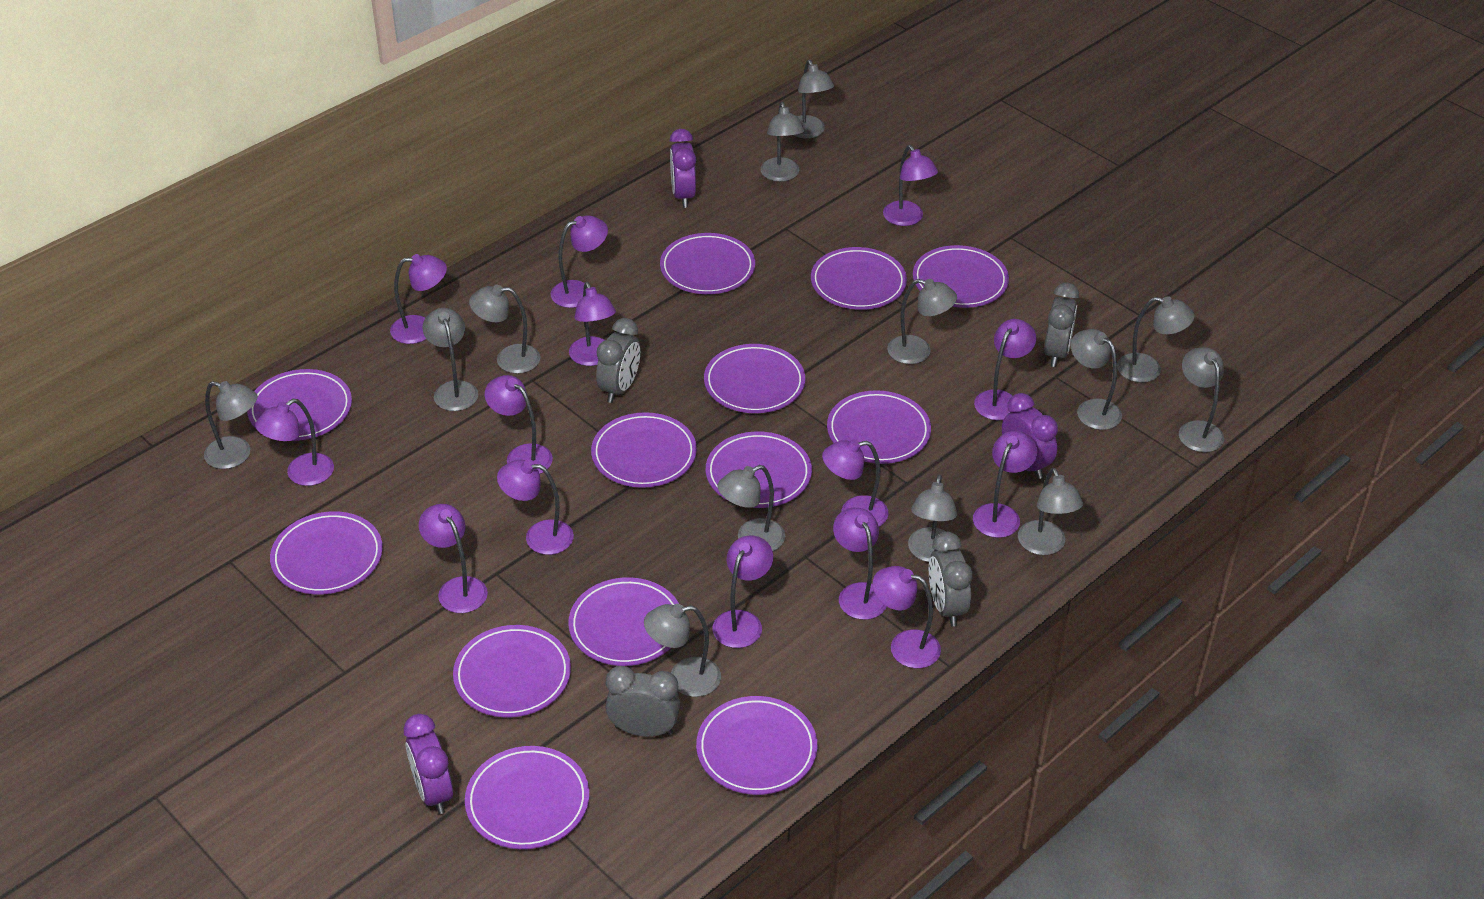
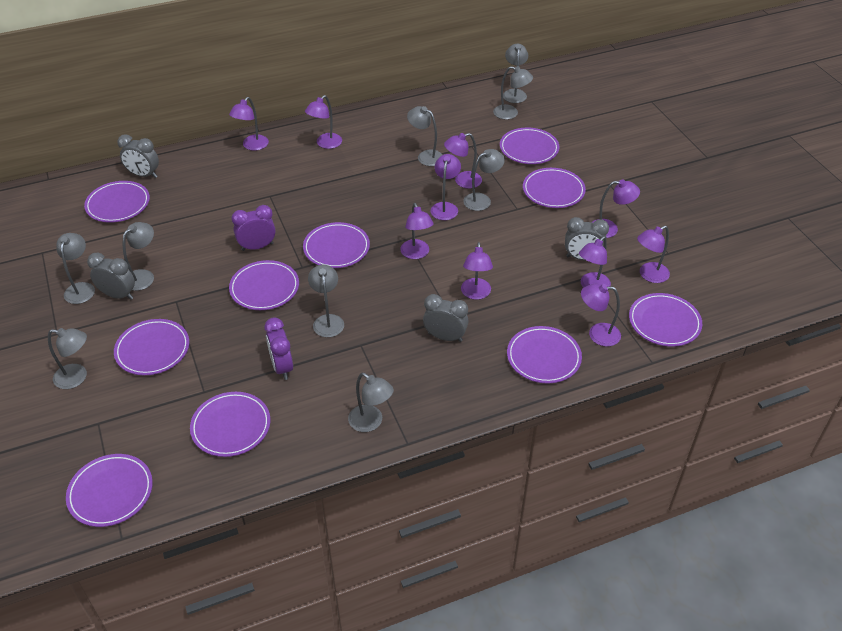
grey lamp: [204,381,258,469] [423,308,478,411] [469,285,540,374] [644,604,721,697] [717,465,785,551] [760,102,804,182] [794,60,834,139] [887,279,957,364] [908,475,957,562] [1018,468,1083,555] [1071,329,1122,430] [1117,296,1195,383] [1179,347,1224,452] = 13 -> [48,328,87,389] [56,233,95,304] [123,222,154,291] [308,265,344,337] [348,373,394,432] [407,106,443,166] [463,149,505,211] [493,66,533,120] [503,44,528,103] = 9
purple clock: [404,714,453,814] [670,129,696,208] [1002,393,1058,479] = 3 -> [232,205,276,251] [264,317,293,380] = 2
purple lamp: [255,399,334,486] [390,254,447,344] [419,504,488,613] [485,375,553,474] [497,460,574,555] [551,215,608,308] [569,282,616,366] [712,536,773,648] [822,439,889,527] [833,508,887,620] [873,566,941,668] [883,145,938,226] [973,431,1037,538] [974,319,1036,420] = 14 -> [229,97,269,151] [305,95,342,149] [400,203,434,259] [431,154,461,220] [444,133,482,188] [461,242,493,300] [579,236,611,288] [581,284,621,346] [591,179,640,238] [637,226,670,283] = 10
purple plate: [247,369,352,441] [270,511,383,595] [453,625,571,717] [465,746,589,849] [568,577,679,666] [591,412,697,488] [660,233,755,294] [696,696,817,795] [704,344,805,413] [706,431,812,508] [811,247,907,310] [827,390,931,464] [913,245,1009,308] = 13 -> [66,454,153,527] [84,181,150,223] [114,319,189,375] [190,392,270,457] [229,260,299,310] [303,222,370,268] [500,128,559,164] [507,326,582,383] [523,168,586,208] [629,293,702,347] = 10

